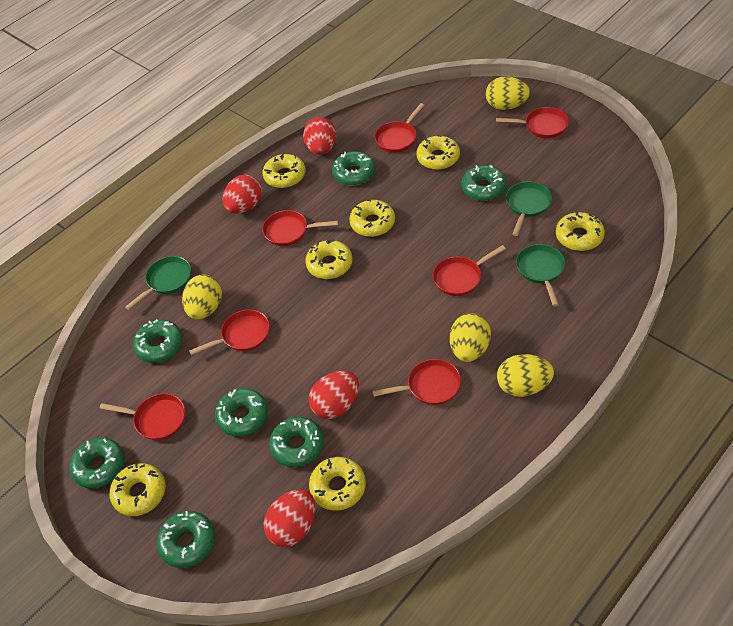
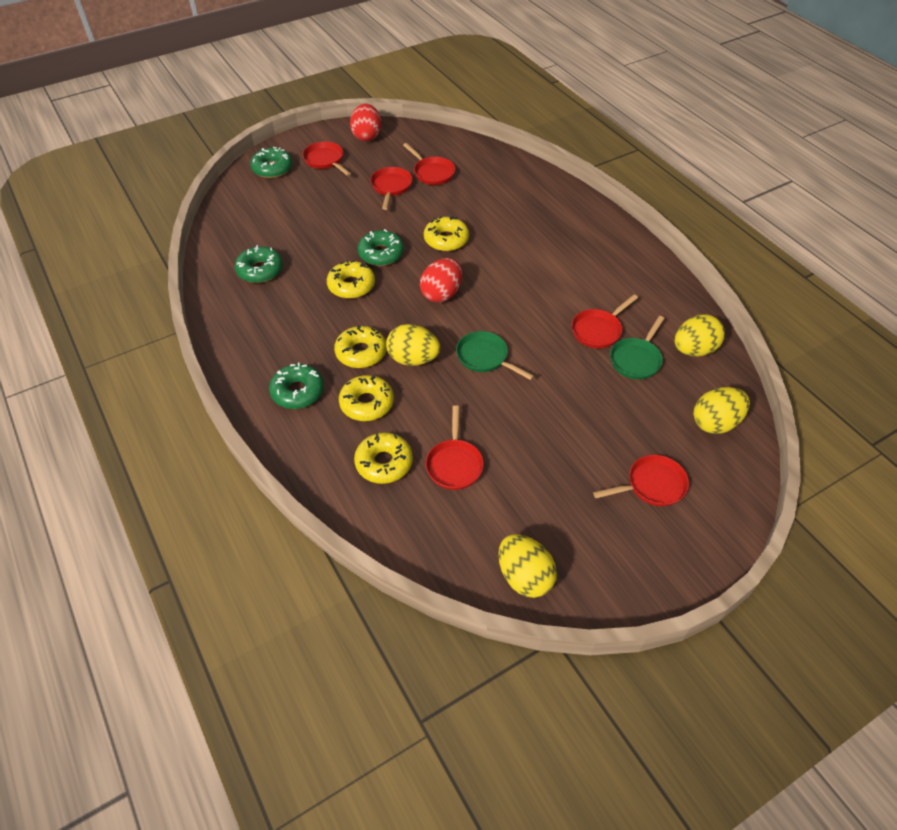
green donut: [70,438,125,489] [133,320,183,363] [157,511,215,568] [215,388,268,437] [269,416,324,467] [332,151,375,186] [461,165,507,201] = 7 -> [235,245,283,283] [250,147,293,178] [269,362,324,409] [357,229,404,266] = 4
green pan: [125,256,191,310] [506,181,552,236] [516,244,565,306] = 3 -> [456,331,534,380] [610,316,665,380] = 2
red egg: [223,175,262,214] [263,489,316,547] [303,117,336,155] [309,371,359,419] = 4 -> [350,104,381,141] [420,258,462,303] = 2
red pan: [99,393,185,440] [189,309,270,355] [262,210,338,246] [372,359,461,405] [375,103,424,153] [433,245,506,296] [496,107,569,138] = 7 -> [303,142,351,176] [370,167,412,210] [403,143,456,185] [426,406,484,490] [572,294,638,348] [593,455,689,506] = 6
yellow donut: [109,463,166,516] [263,153,306,188] [305,239,353,279] [309,457,366,511] [349,199,395,237] [416,135,460,170] [556,212,605,251] = 7 -> [327,260,375,299] [334,325,387,368] [339,375,394,421] [354,432,413,484] [424,216,469,251] = 5

